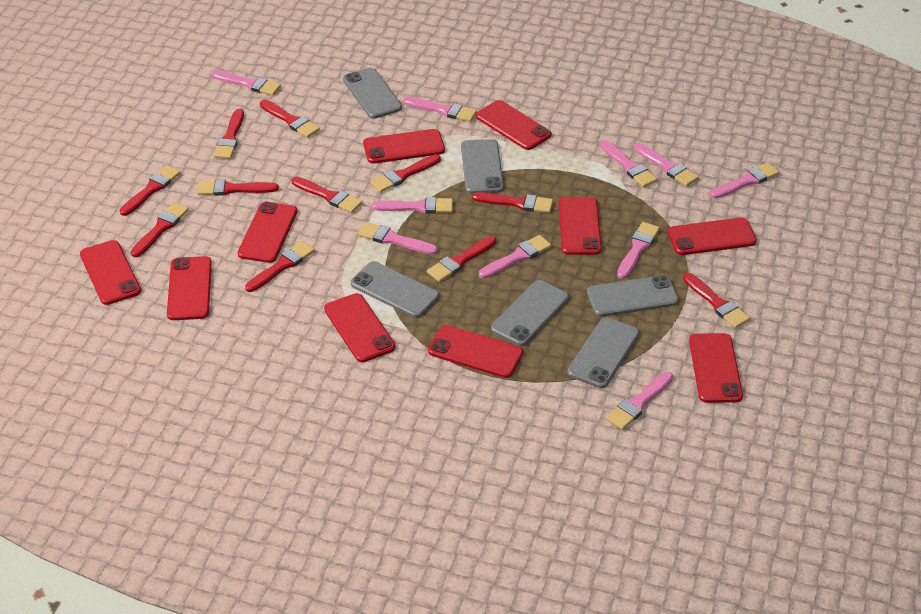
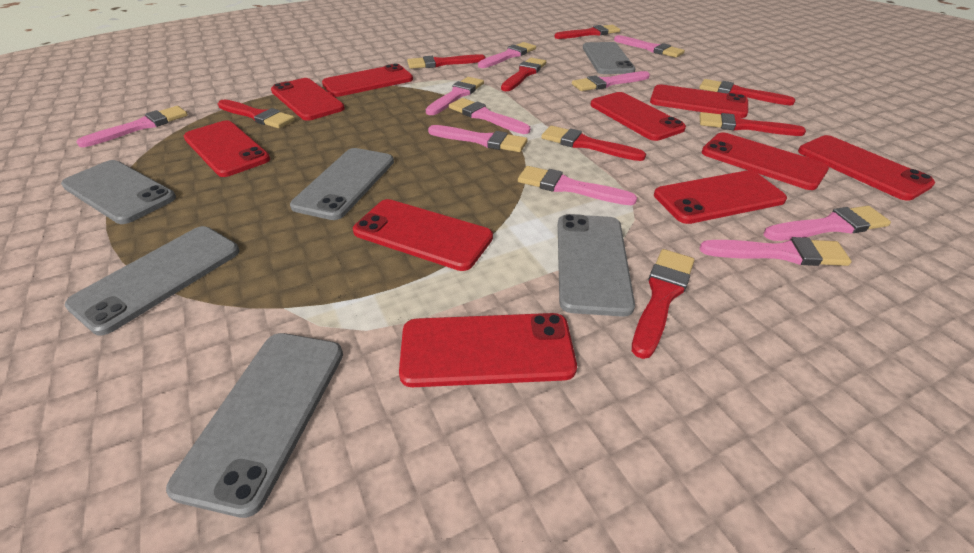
red brush: [120,165,181,216] [131,202,189,257] [197,179,279,196] [213,109,244,159] [245,241,315,292] [260,100,320,138] [291,176,362,213] [370,154,441,192] [427,236,496,282] [472,192,553,213] [683,273,750,328] = 11 -> [218,99,295,128] [407,54,485,69] [501,58,546,91] [541,126,646,161] [554,25,620,39] [632,249,694,359] [699,79,795,105] [700,112,806,136] = 8

